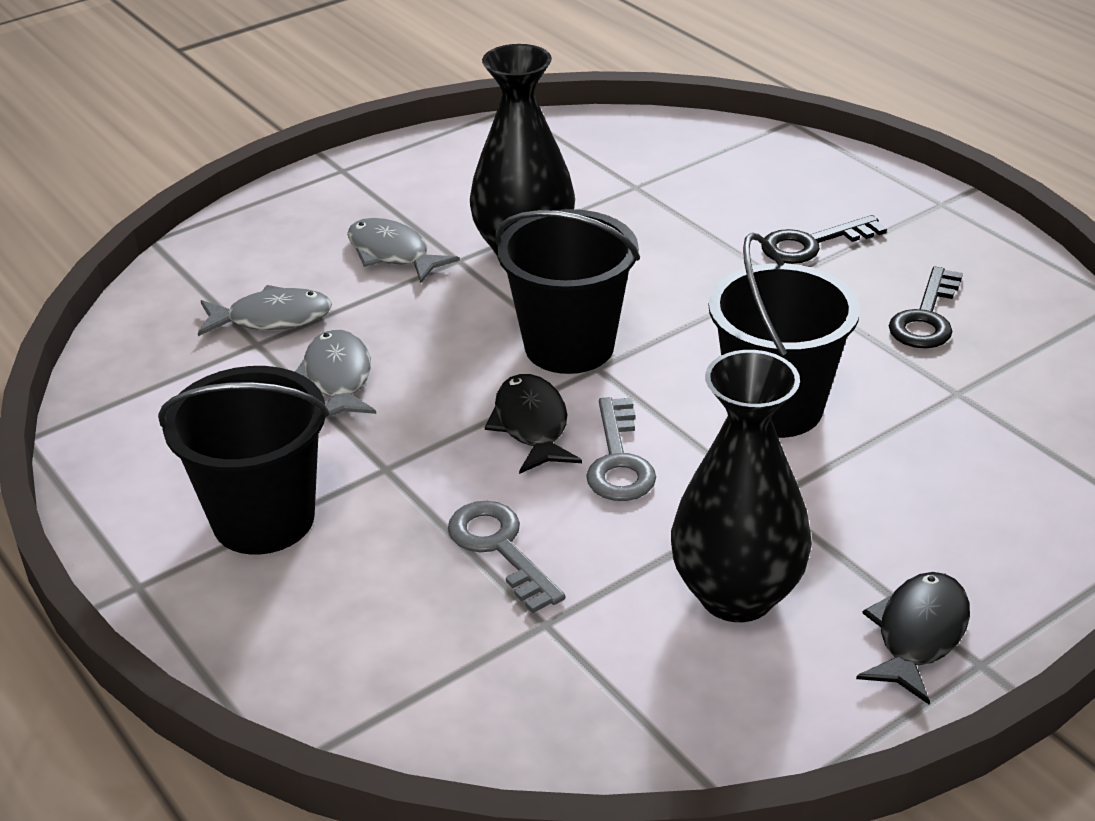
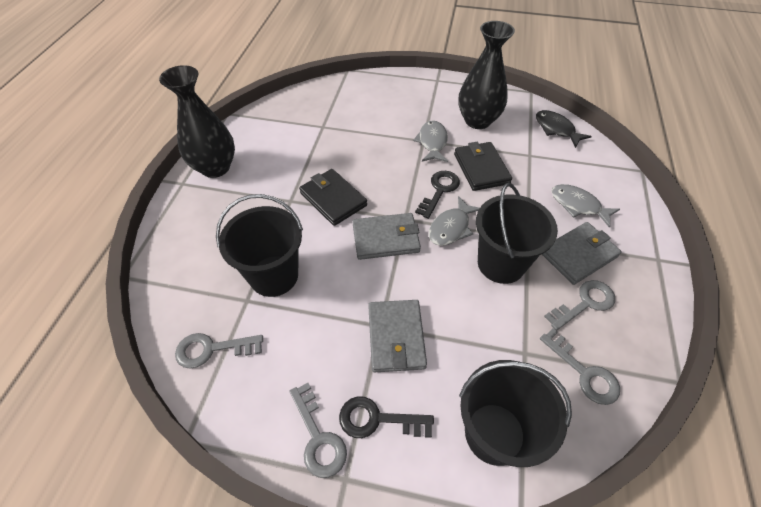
black fish: [485,374,582,474] [856,572,970,705] = 2 -> [536,110,592,148] = 1
black wallet: none = 0 -> [299,169,367,226] [454,142,512,191] = 2
grey key: [448,501,565,613] [586,397,656,501] = 2 -> [175,333,263,369] [289,383,347,478] [540,328,620,405] [544,280,615,331] = 4
grey wallet: none = 0 -> [352,213,421,260] [368,300,427,372] [542,222,622,285] = 3

